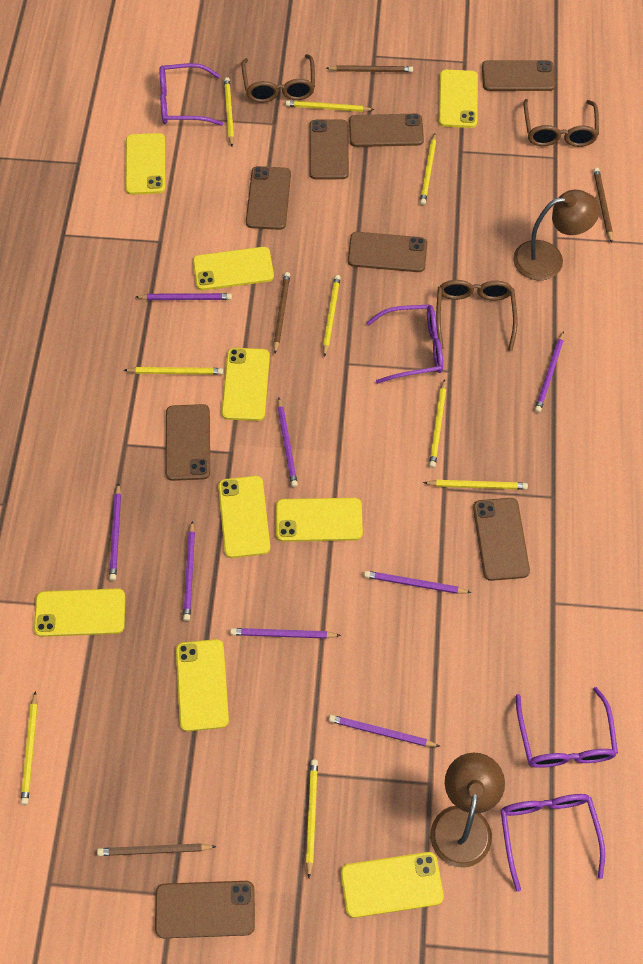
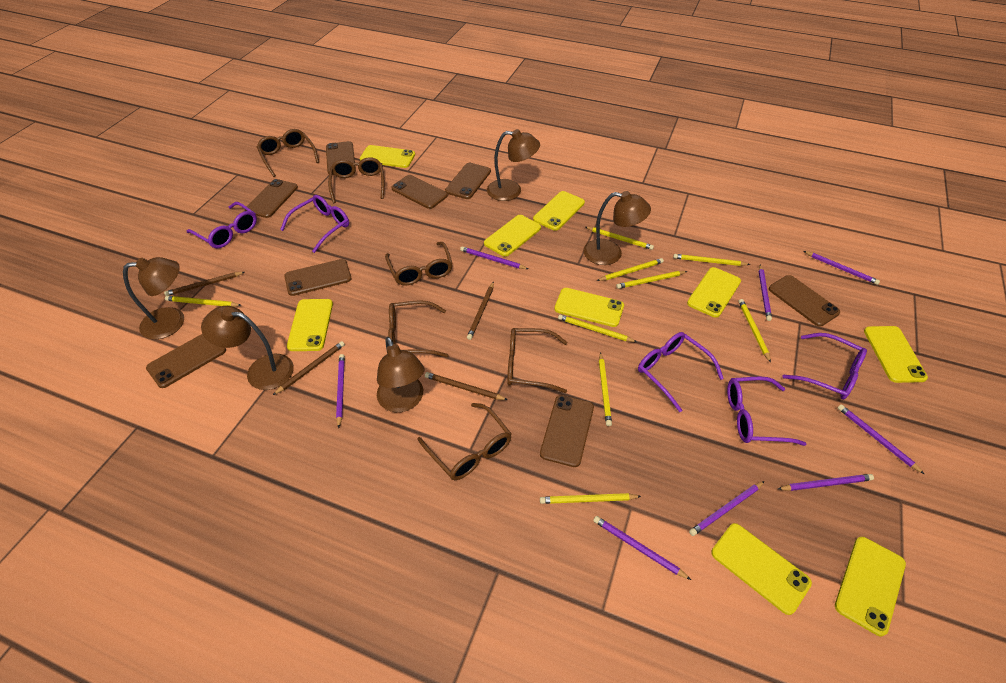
brown glasses: [241,54,315,103] [436,280,518,351] [523,99,599,147] = 3 -> [257,129,319,177] [328,157,384,203] [385,242,453,286] [388,300,449,357] [418,403,512,480] [507,328,567,393] = 6
brown lamp: [430,753,505,868] [513,190,600,280] = 2 -> [123,257,184,340] [201,306,294,390] [377,337,425,412] [487,129,540,201] [583,191,651,265] = 5
purple glasses: [160,63,223,126] [366,304,443,384] [500,794,605,892] [516,687,618,768] = 4 -> [187,202,257,248] [280,195,349,253] [638,332,724,412] [727,376,806,446] [783,333,867,400] = 5

